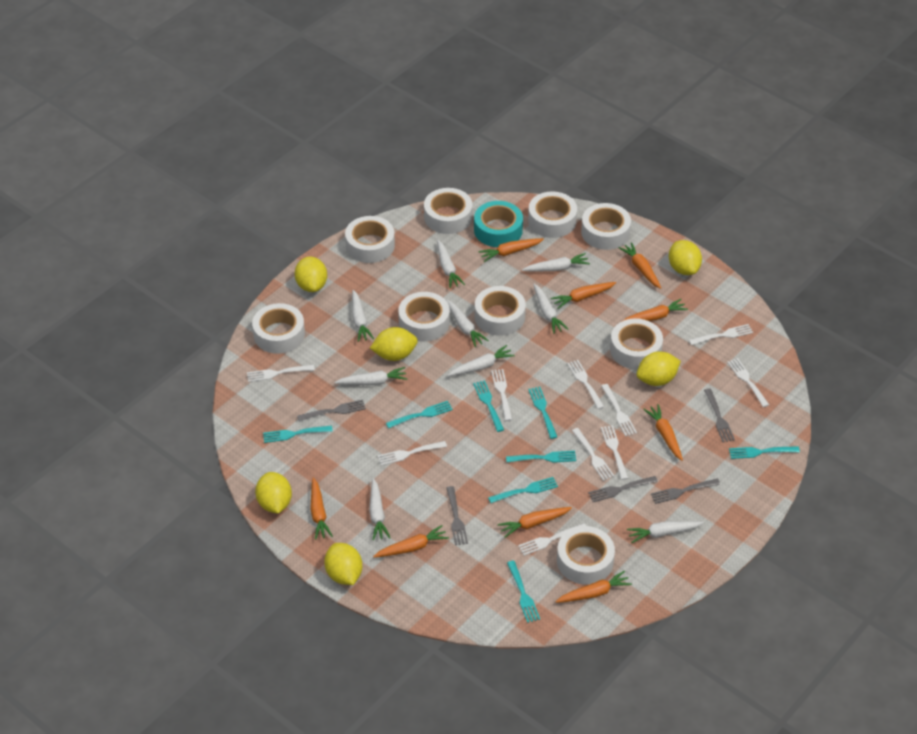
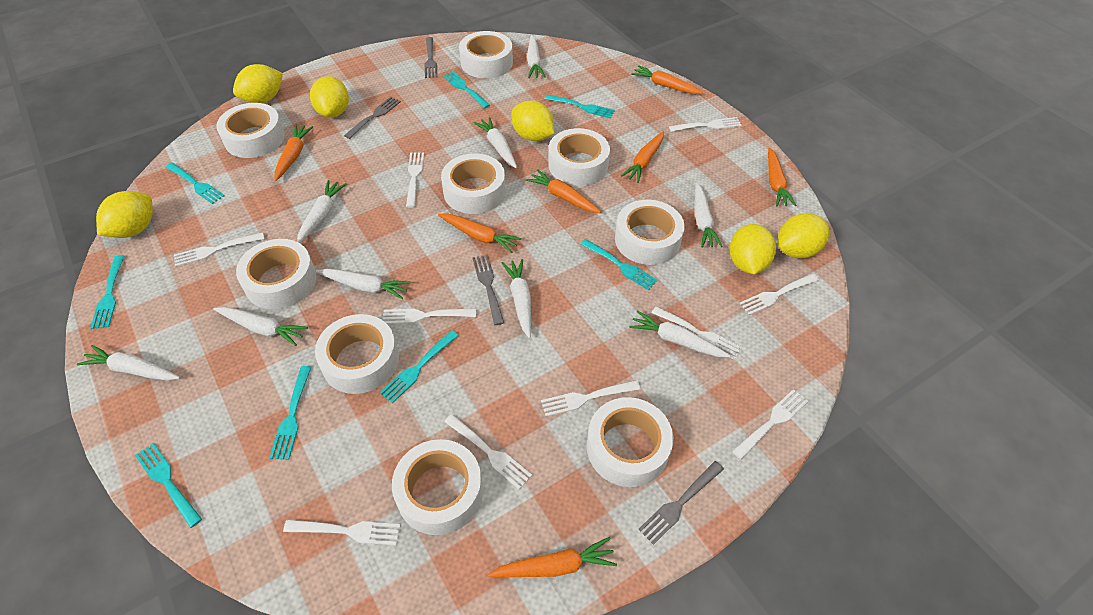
grey fork: [297,399,366,421] [446,486,468,545] [588,476,658,502] [651,479,720,504] [704,389,735,442] = 5 -> [344,97,401,139] [424,37,438,78] [472,255,504,325] [638,461,724,545] = 4
orange carrot: [310,478,333,540] [373,525,449,558] [478,238,544,262] [498,507,572,538] [551,282,616,309] [555,571,632,603] [619,242,661,289] [623,299,688,321] [643,404,683,461] = 9 -> [274,125,313,181] [438,214,522,253] [488,537,617,577] [526,169,602,213] [621,131,664,183] [631,65,703,94] [768,147,797,206] = 7
turquoise tape: [474,201,523,247] = 1 -> none = 0

